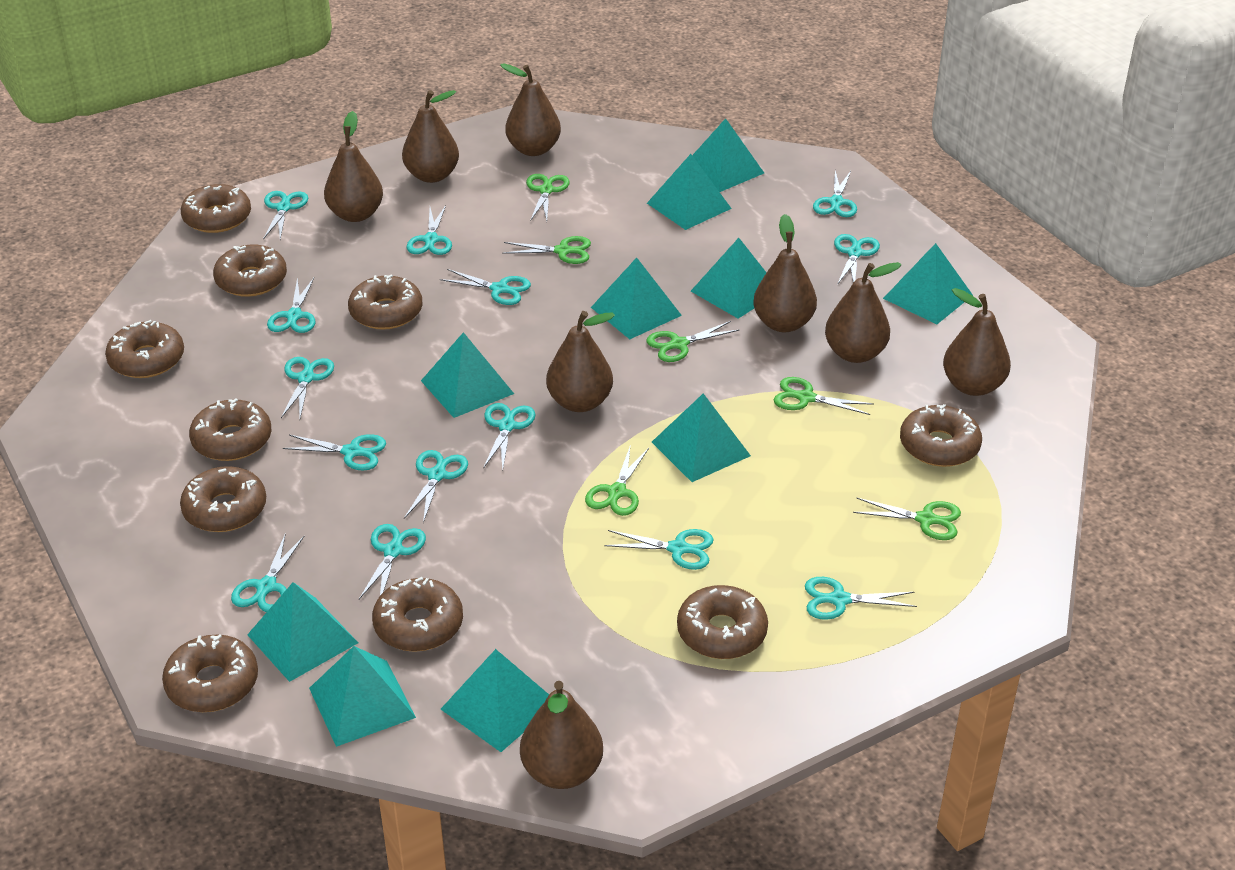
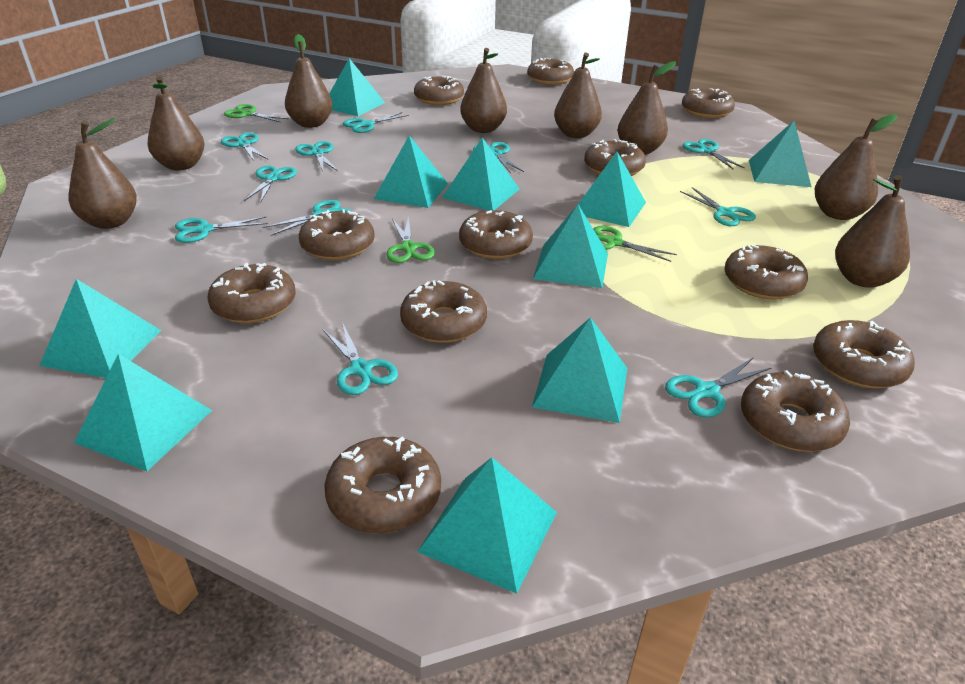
brown donut: [105,320,184,378] [162,634,258,712] [180,466,266,532] [181,184,251,233] [189,398,271,461] [213,244,287,297] [348,274,422,330] [372,577,463,652] [677,585,768,659] [900,404,982,467] = 10 -> [207,263,296,323] [299,209,375,260] [324,437,441,533] [400,280,487,343] [414,76,464,105] [459,210,533,259] [527,58,574,85] [584,139,646,176] [682,88,735,118] [724,245,808,300] [741,370,850,452] [813,320,915,389] = 12
green scissors: [502,236,591,264] [526,174,570,221] [585,445,649,516] [646,321,740,362] [774,377,874,415] [853,497,961,540] = 6 -> [224,104,289,123] [386,216,435,263] [594,226,677,262] = 3
turquoise scissors: [231,533,305,612] [263,191,308,239] [267,278,316,333] [281,357,334,418] [283,434,386,471] [359,524,426,599] [404,450,468,523] [406,205,452,255] [440,269,531,305] [483,403,536,470] [604,529,714,570] [805,577,917,620] [813,171,857,217] [834,234,880,285] = 14 -> [175,217,268,243] [221,132,268,161] [244,166,297,203] [263,200,352,236] [295,141,338,171] [323,322,398,395] [343,112,409,133] [473,142,524,173] [665,357,771,417] [680,187,756,226] [683,139,745,169] = 11

